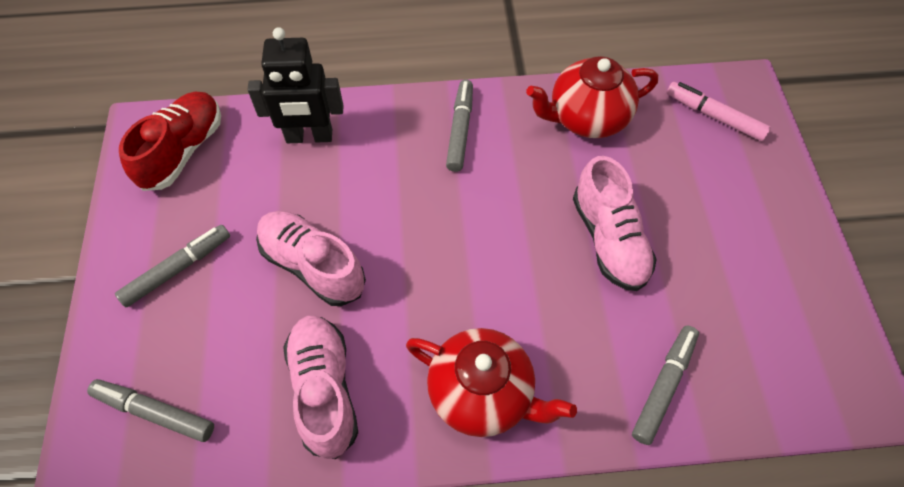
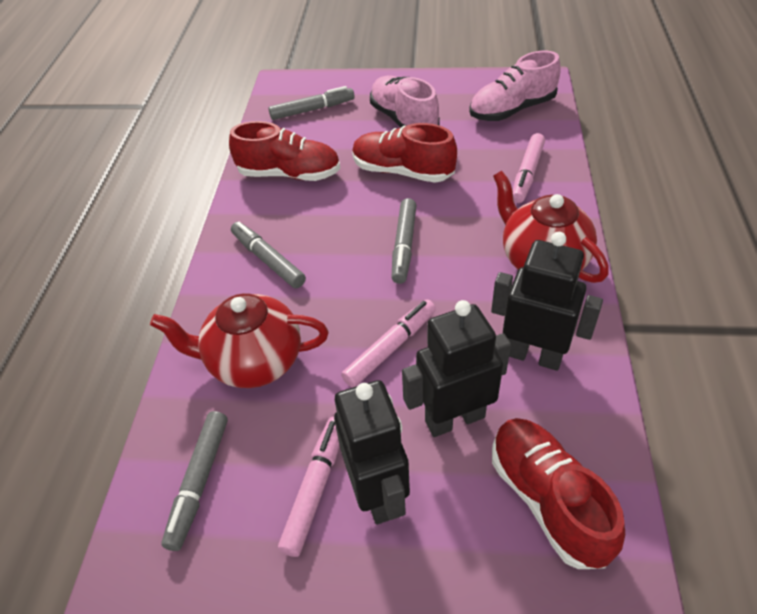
black robot: [247,27,344,143] = 1 -> [334,380,410,524] [402,300,511,437] [491,232,603,371] = 3
pink marker: [667,82,771,141] = 1 -> [278,417,340,557] [341,299,436,387] [513,133,545,203] = 3
pink shoe: [256,211,366,306] [283,316,358,459] [573,156,657,291] = 3 -> [370,76,440,128] [469,51,560,121] = 2
red shoe: [119,92,221,191] = 1 -> [229,121,340,181] [352,123,457,183] [492,418,625,569] = 3

